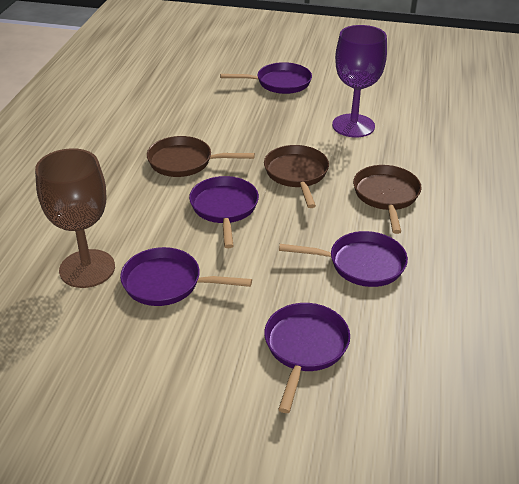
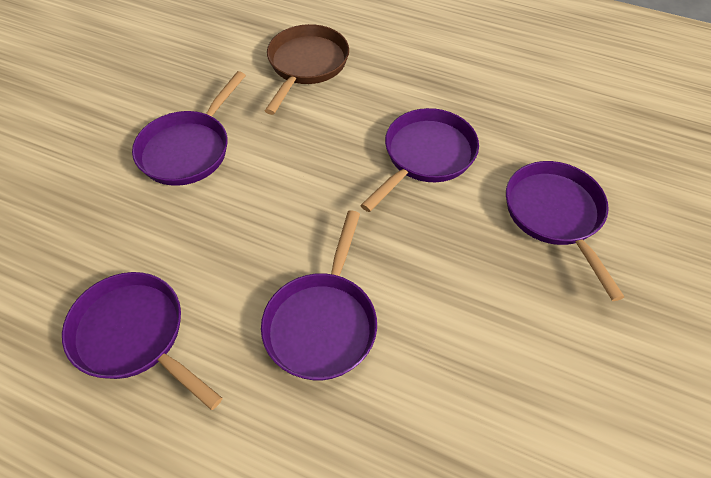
brown goblet: [35,148,115,288] = 1 -> none = 0
brown pan: [147,136,255,177] [264,145,329,208] [353,165,422,234] = 3 -> [265,24,349,115] = 1
purple goblet: [332,25,387,137] = 1 -> none = 0

